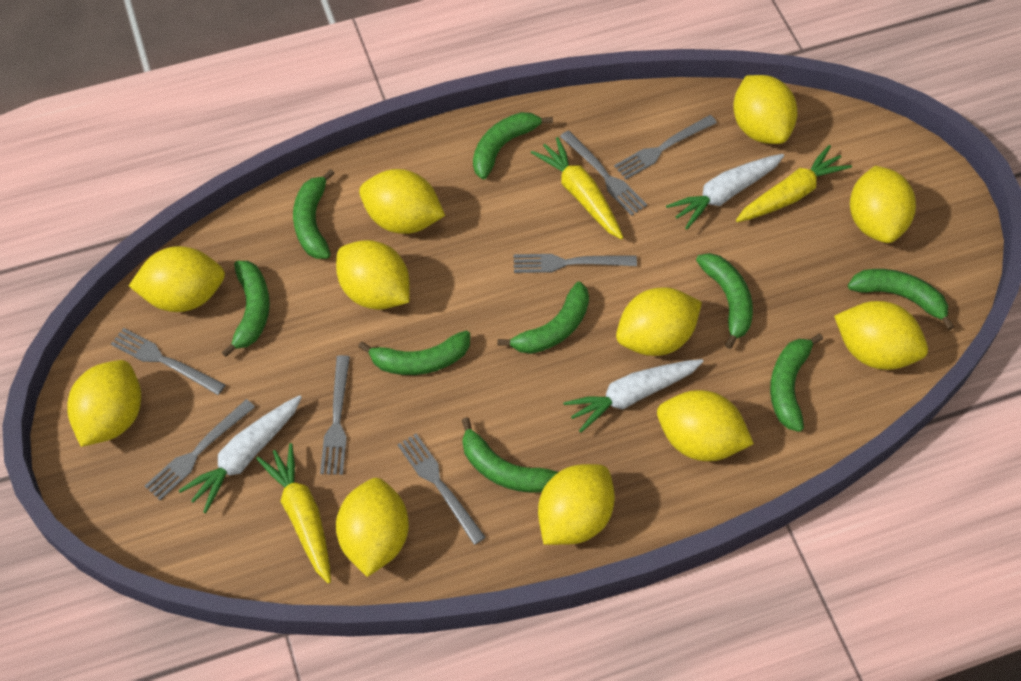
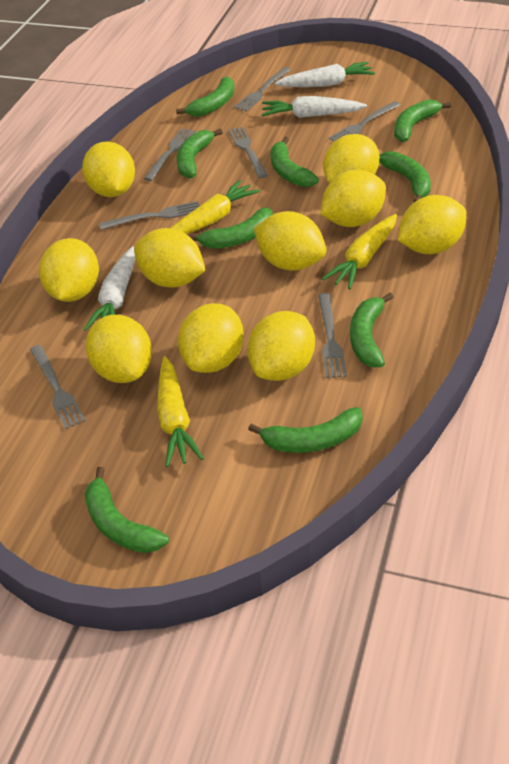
yellow lemon: [67,360,141,447] [129,246,225,312] [336,240,410,310] [336,478,409,577] [359,169,445,234] [538,464,615,545] [616,287,702,356] [657,390,754,461] [733,75,798,144] [834,301,928,370] [850,166,916,243] = 11 -> [39,238,99,302] [82,141,135,197] [86,315,152,383] [134,228,206,288] [178,303,244,373] [247,311,315,381] [254,211,326,271] [320,170,386,227] [323,134,380,183] [398,195,467,254] = 10

